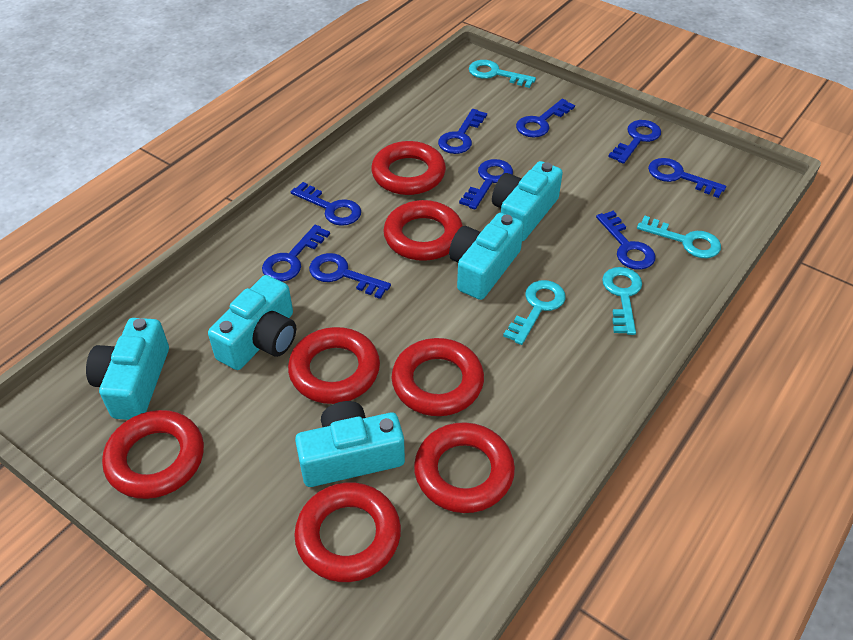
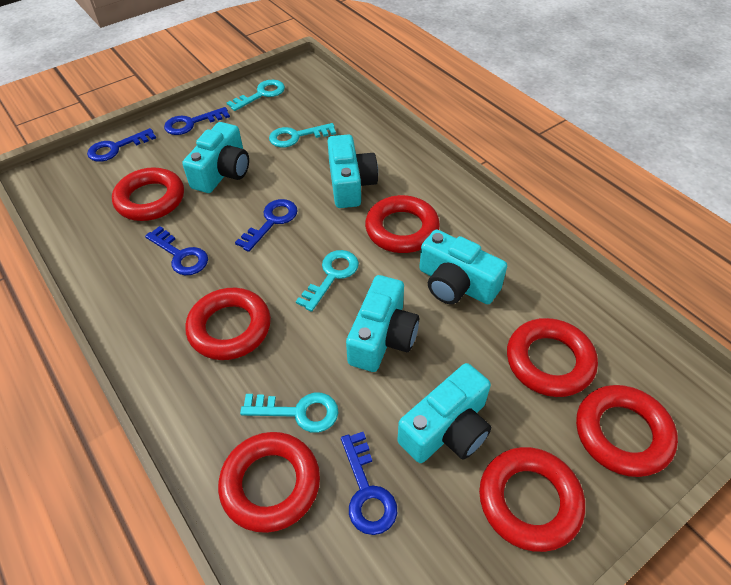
blue key: [262,225,330,282] [291,182,361,226] [309,253,391,299] [438,109,487,154] [459,159,513,210] [516,99,575,137] [596,211,656,270] [608,120,661,164] [648,158,726,198] = 9 -> [87,128,156,162] [145,226,208,275] [164,107,230,135] [235,199,298,252] [341,432,397,535] = 5

